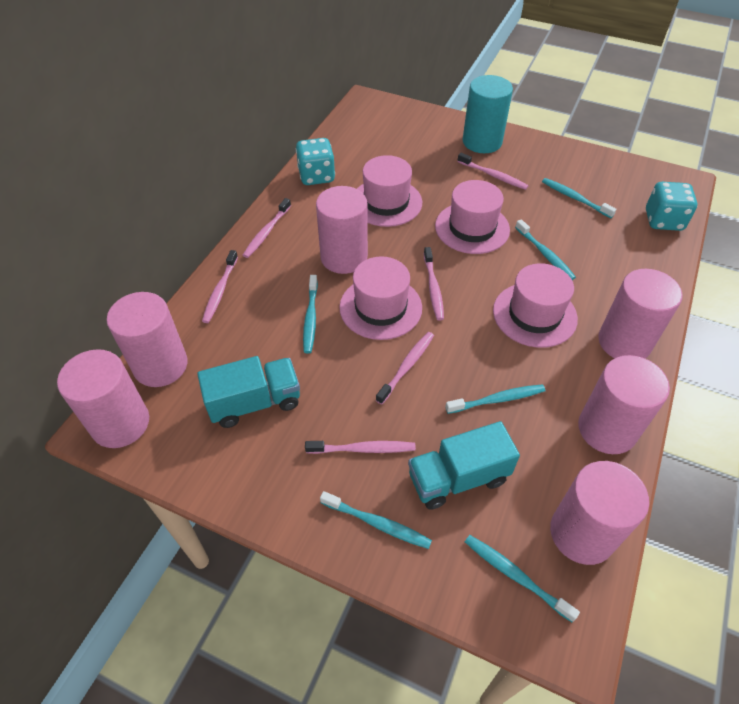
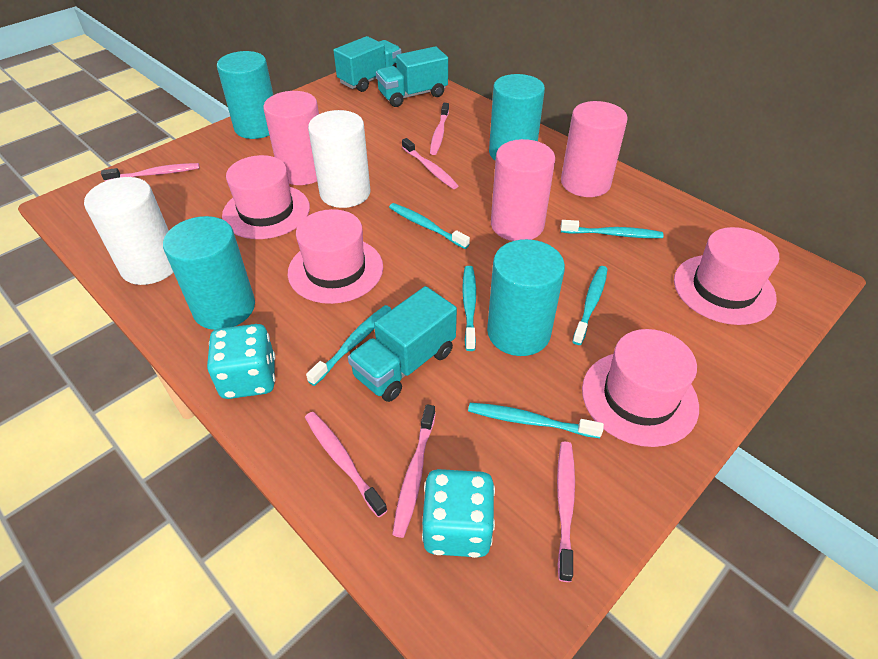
pink cylinder: [57,349,149,448] [107,292,188,387] [316,186,368,274] [550,461,649,565] [578,355,670,454] [598,269,682,358] = 6 -> [263,91,319,185] [491,139,555,241] [561,101,628,197] = 3
turquoise cylinder: [463,75,513,153] = 1 -> [163,216,255,330] [217,51,273,139] [487,239,565,356] [489,74,545,161] = 4
turquoise truck: [197,356,300,428] [408,421,520,510] = 2 -> [334,36,401,92] [348,286,457,402] [376,46,448,107] = 3
white cylinder: none = 0 -> [84,177,173,285] [308,110,371,208] = 2

